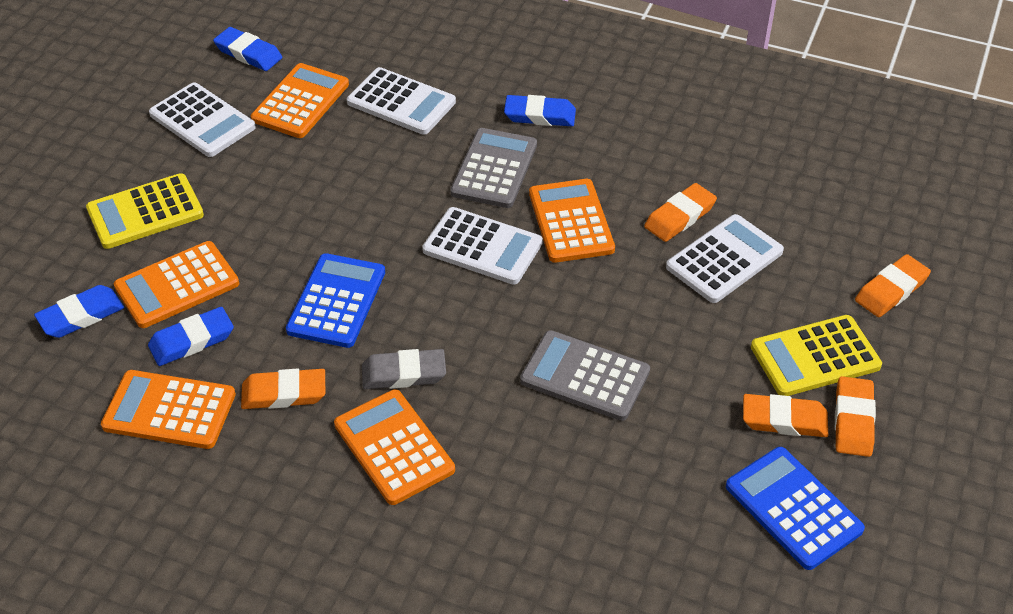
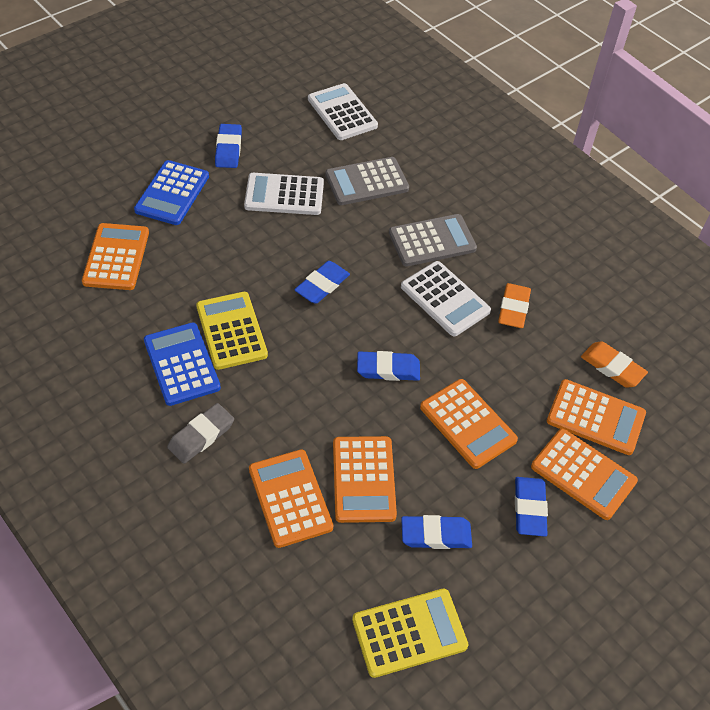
blue eraser: [34,285,124,338] [148,307,234,366] [213,27,282,71] [504,95,576,126] = 4 -> [215,124,242,168] [294,261,350,304] [357,351,420,381] [401,515,472,549] [515,477,548,536] = 5
orange calculator: [101,370,236,449] [114,241,239,328] [251,63,349,138] [334,389,455,505] [529,179,615,263] = 5 -> [82,223,149,290] [249,449,333,548] [333,436,397,523] [420,379,518,469] [531,429,638,520] [547,379,646,455] = 6
orange eraser: [241,368,325,409] [644,183,717,242] [743,394,828,437] [835,376,876,457] [855,254,931,317] = 5 -> [498,283,531,328] [581,342,648,388] = 2
white calculator: [149,83,256,157] [347,67,456,135] [422,207,543,285] [666,214,784,303] = 4 -> [244,173,324,215] [308,83,378,140] [401,261,491,336] = 3

